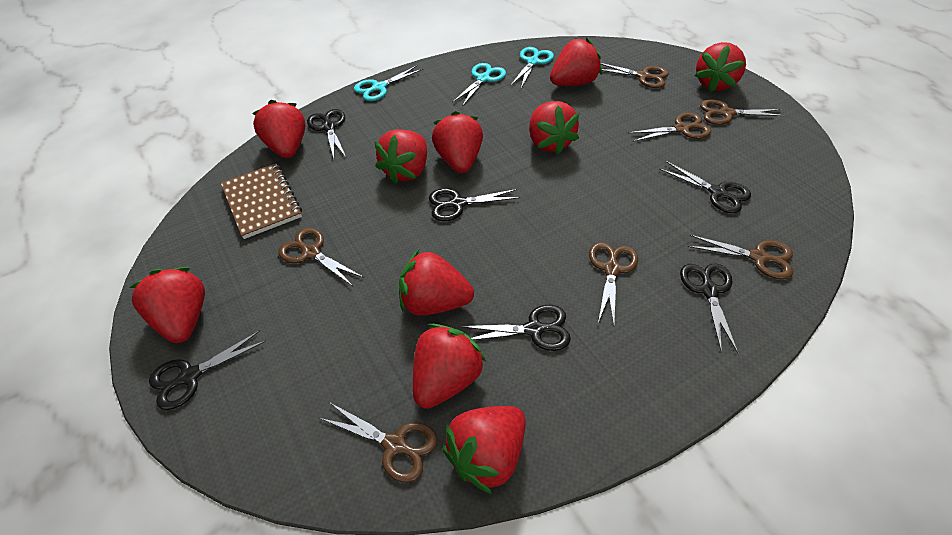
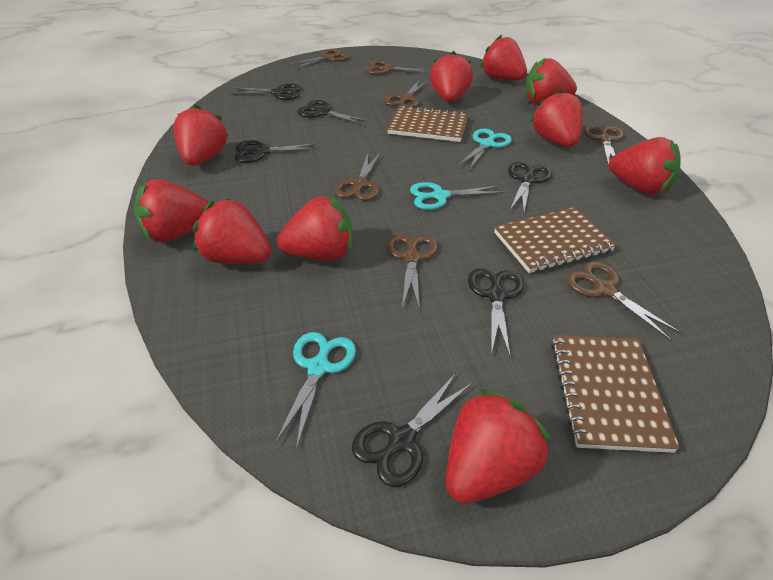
brown notebook: [221,163,302,239] = 1 -> [387,105,468,142] [494,207,616,273] [551,335,680,453] = 3

